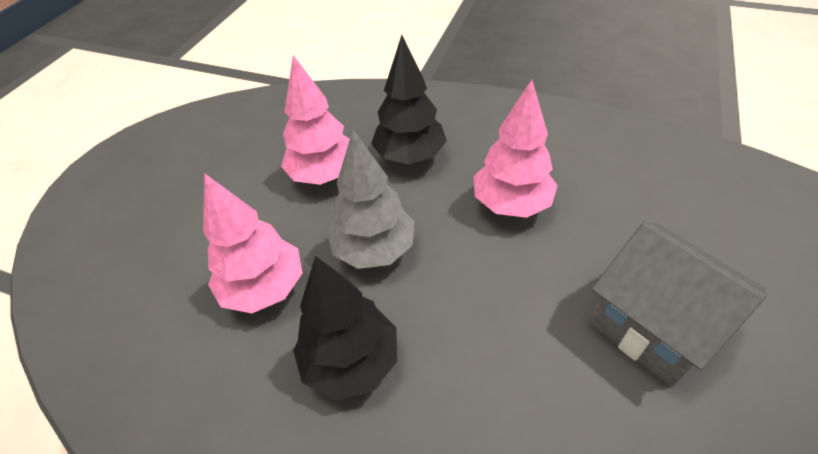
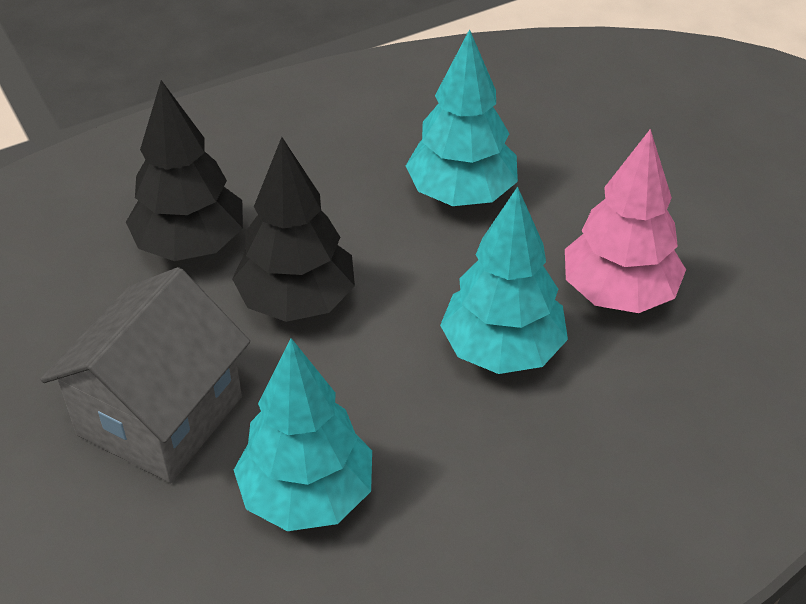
grey tree: [327,130,414,269] = 1 -> none = 0
pink tree: [203,174,302,313] [281,55,350,185] [474,80,558,218] = 3 -> [565,129,686,313] = 1
turquoise tree: none = 0 -> [234,338,372,531] [406,29,518,206] [440,187,568,374] = 3

